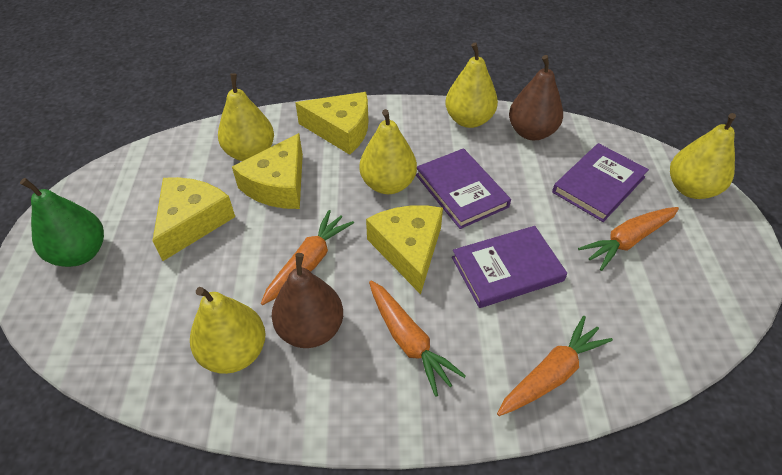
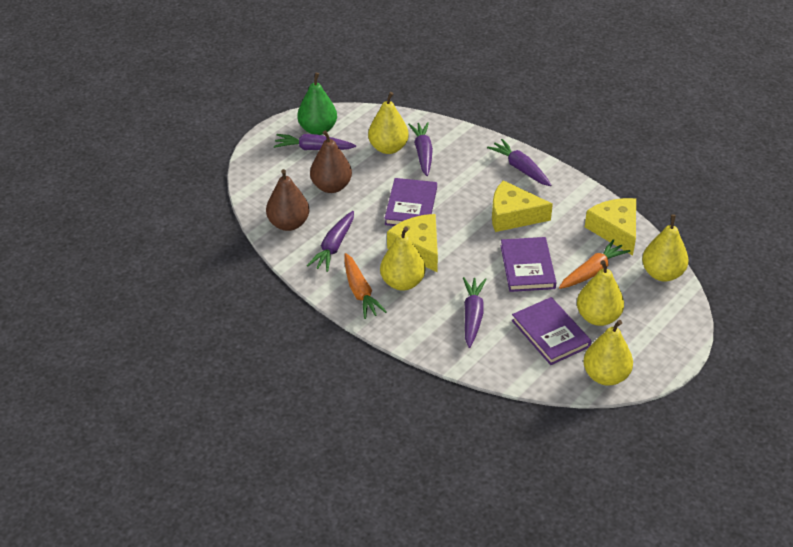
orange carrot: [261,210,354,305] [369,280,466,397] [497,316,613,416] [578,207,679,271] = 4 -> [344,253,387,319] [559,239,630,289] = 2
purple carrot: none = 0 -> [274,134,356,150] [307,211,354,272] [408,122,433,176] [463,277,487,348] [487,139,551,186] = 5
yellow cheese: [153,177,235,261] [232,133,303,209] [295,92,369,155] [366,205,443,294] = 4 -> [387,214,438,272] [492,180,553,232] [585,198,636,256] = 3

